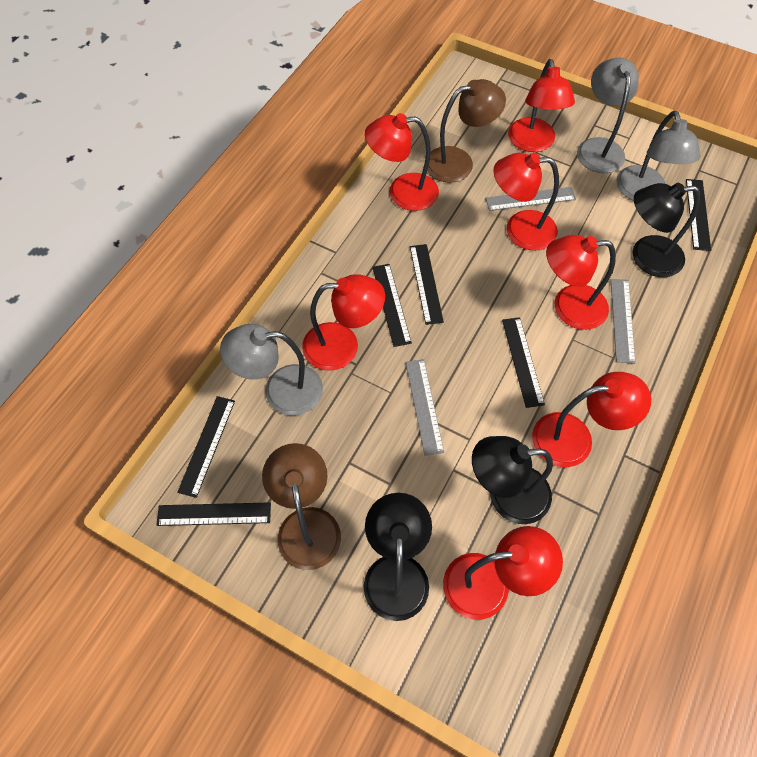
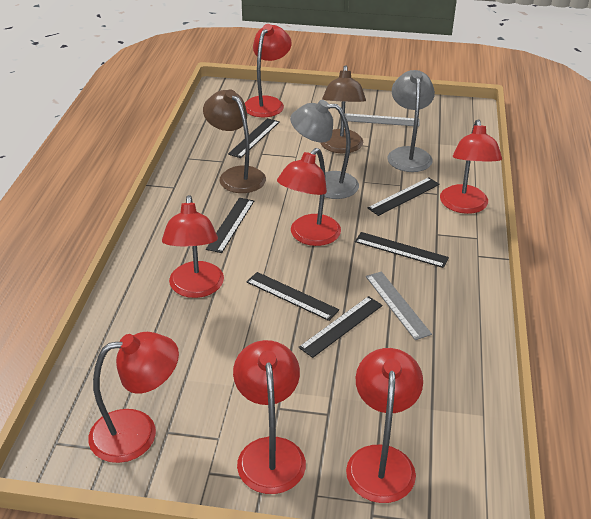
black lamp: [364,493,432,621] [472,436,553,524] [633,183,700,277] = 3 -> none = 0
grey lamp: [220,324,323,416] [577,57,639,173] [616,111,701,201] = 3 -> [290,100,359,199] [387,70,435,172] = 2
grey ruler: [406,359,444,456] [485,187,576,211] [611,279,635,364] = 3 -> [345,113,420,127] [366,271,432,340] = 2

